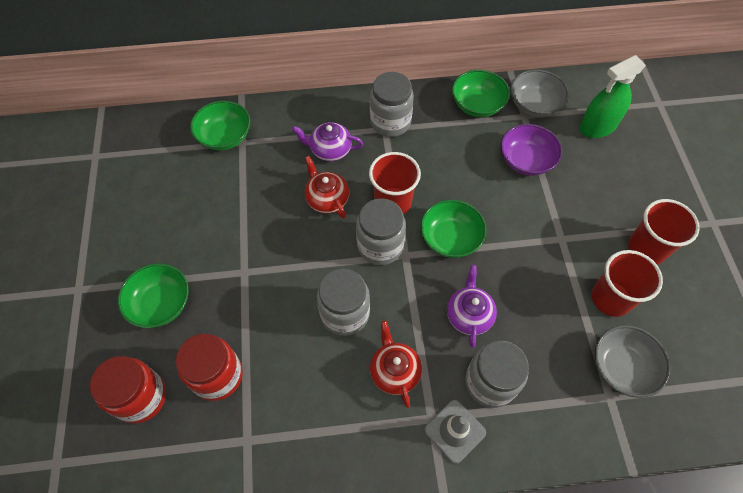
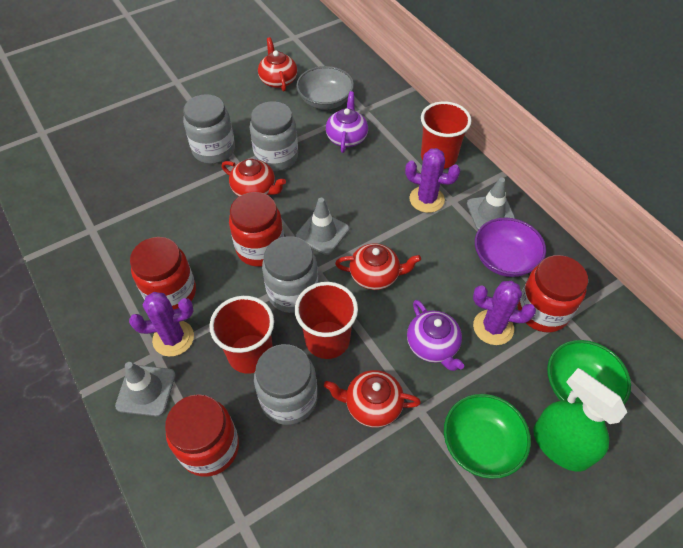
green bowl: [118,263,189,328] [190,101,250,150] [420,200,486,258] [452,70,510,117] = 4 -> [444,394,531,479] [547,340,631,405] = 2
grey bowl: [511,70,569,117] [595,325,670,398] = 2 -> [296,66,354,110] = 1
grey traffic cone: [424,400,486,464] = 1 -> [115,362,176,416] [296,198,349,255] [467,177,515,230] = 3
purple cactus: none = 0 -> [129,292,194,357] [405,148,460,213] [473,281,536,345] = 3
red jar: [90,356,166,423] [176,334,243,401] = 2 -> [130,237,196,309] [165,394,239,477] [229,192,284,267] [518,255,588,332] = 4
red teapot: [305,156,349,218] [370,321,422,408] = 2 -> [222,159,286,196] [258,37,297,91] [324,370,421,428] [335,243,421,290] = 4

